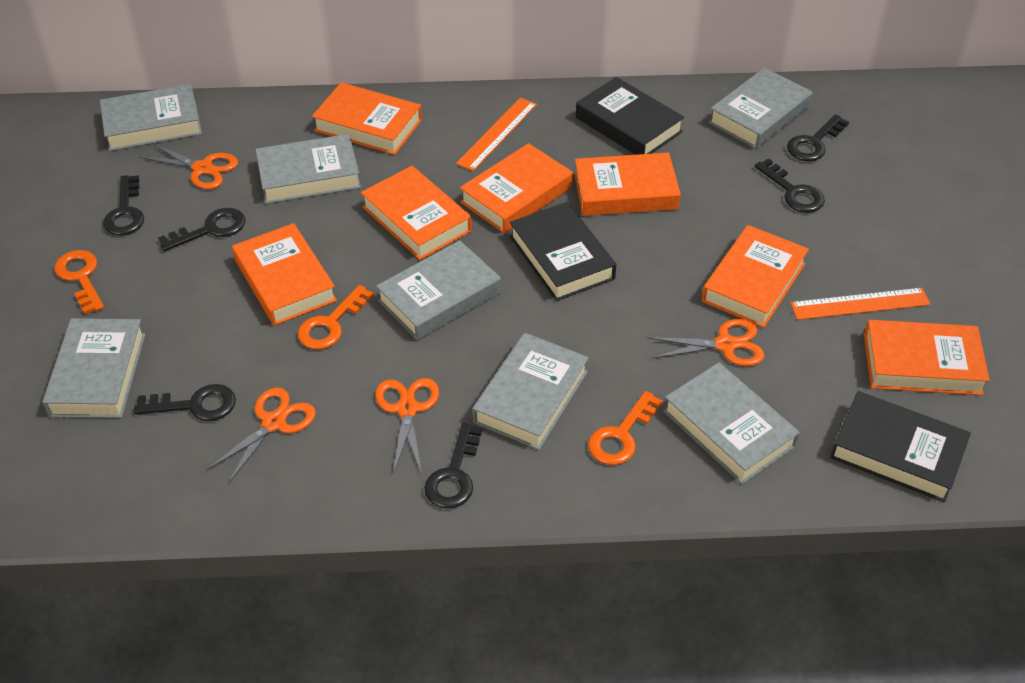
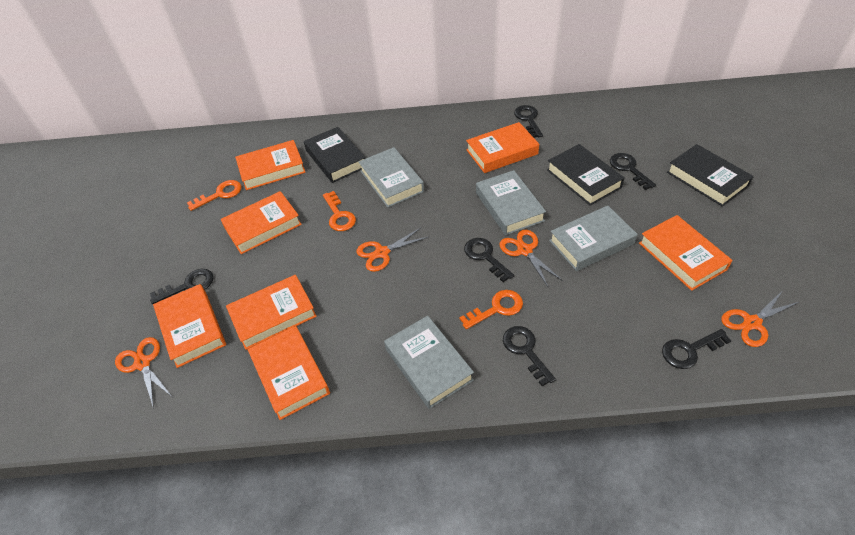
grey book: [42,318,146,418] [100,84,202,151] [255,134,361,204] [376,240,501,340] [472,333,589,450] [663,362,800,484] [709,68,813,149] = 7 -> [359,147,424,208] [384,316,474,409] [476,170,546,235] [549,206,638,271] = 4
orange ruler: [456,98,537,171] [790,288,931,320] = 2 -> none = 0

